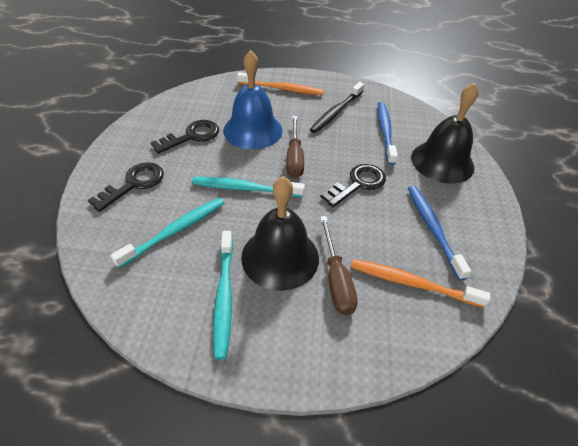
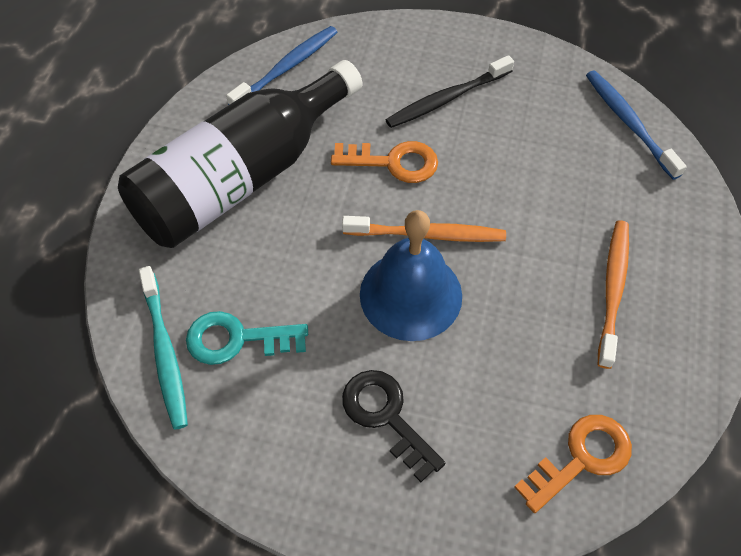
black bell: [241,176,319,291] [411,82,479,183] = 2 -> none = 0
black bottle: none = 0 -> [118,60,362,248] = 1
black key: [88,162,164,212] [151,120,219,154] [320,164,386,207] = 3 -> [342,370,445,482] = 1
brown screwdriver: [286,116,304,178] [320,216,358,315] = 2 -> none = 0
orange key: none = 0 -> [331,141,438,183] [514,415,632,513] = 2
turquoise key: none = 0 -> [186,311,308,365] = 1
turquoise toothbrush: [110,198,224,268] [192,177,305,197] [213,231,233,359] = 3 -> [139,266,188,430] = 1

